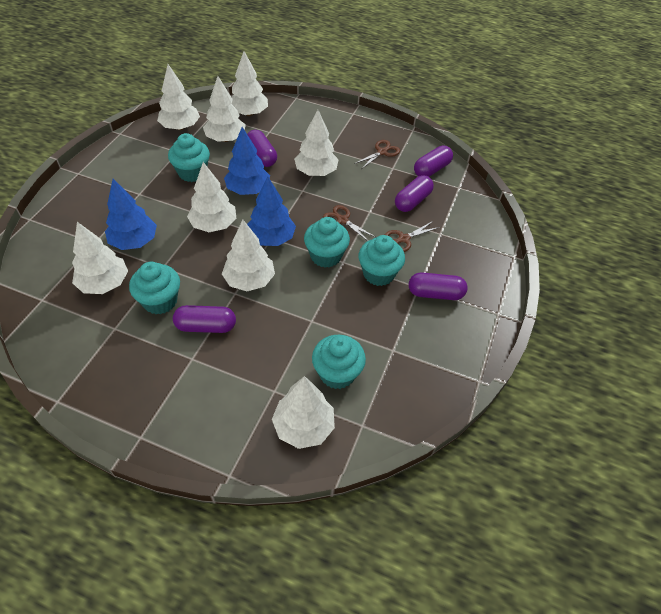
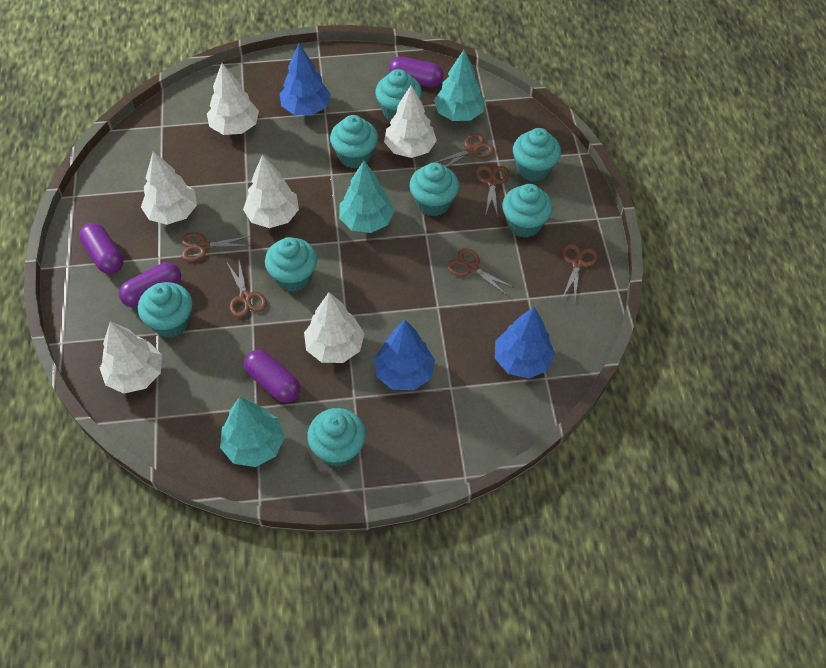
brown scissors: [323,205,376,241] [354,140,400,169] [384,221,440,252] = 3 -> [181,232,251,262] [226,260,267,318] [436,133,494,168] [447,248,515,296] [476,165,510,217] [562,243,598,300] = 6
purple capsule: [173,305,236,333] [247,130,277,167] [395,175,434,212] [409,272,468,300] [414,145,453,177] = 5 -> [79,223,124,274] [119,262,181,307] [244,350,300,403] [389,56,444,87] = 4
turquoise cupcake: [129,262,180,314] [168,133,210,182] [304,217,350,268] [312,335,366,389] [359,235,405,286] = 5 -> [138,282,192,338] [265,237,317,292] [307,408,366,467] [330,115,378,169] [375,69,422,120] [409,162,459,216] [502,184,553,238] [513,128,561,181] = 8
turquoise tree: none = 0 -> [220,397,285,467] [339,161,394,233] [434,50,485,121] = 3
white tree: [72,222,128,294] [157,64,200,130] [187,162,236,232] [203,76,246,142] [222,220,275,291] [232,51,268,116] [272,376,335,449] [294,110,339,176] = 8 -> [100,321,162,394] [141,151,197,225] [207,63,259,135] [243,155,299,228] [304,292,364,363] [384,85,437,158] = 6

